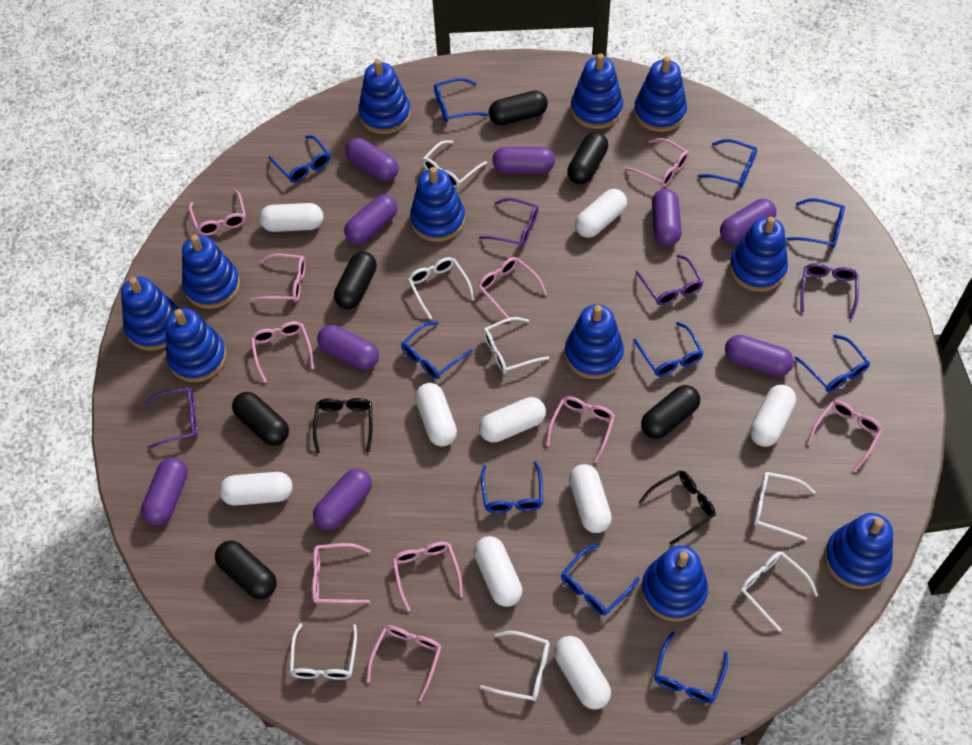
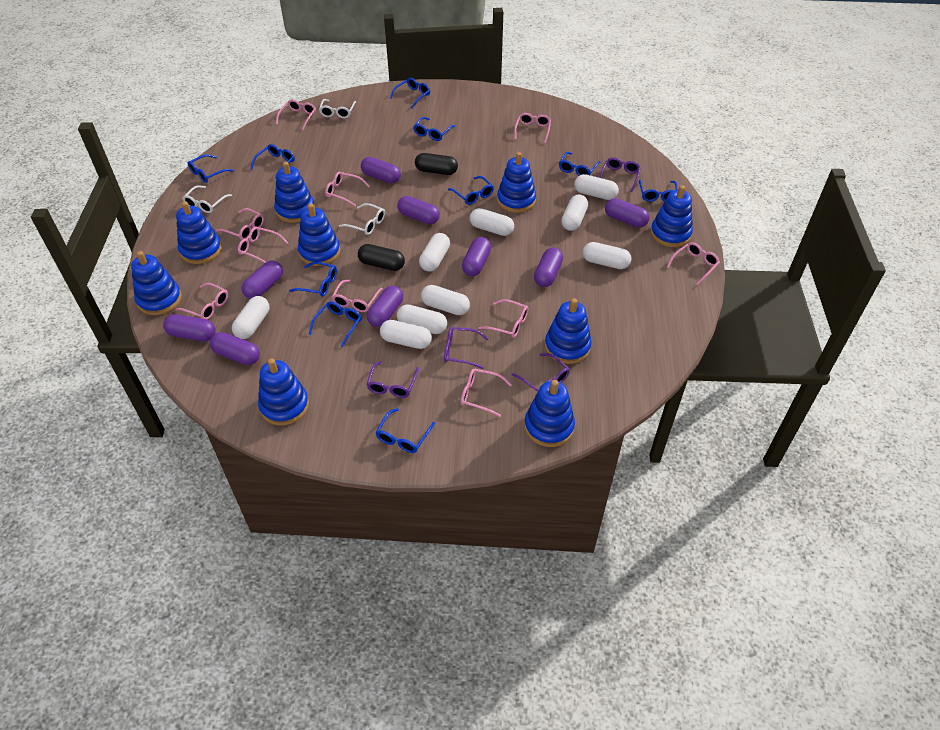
black capsule: [215,540,277,599] [232,392,289,446] [334,251,377,309] [489,91,548,125] [567,132,608,184] [641,385,700,439] = 6 -> [358,244,405,271] [415,153,458,175] = 2
black glasses: [313,398,373,453] [638,470,716,545] = 2 -> none = 0
blue stacking toy: [121,277,178,351] [166,308,227,382] [182,235,240,309] [358,59,411,134] [410,167,465,242] [565,304,624,379] [571,53,623,129] [634,56,687,132] [641,546,708,622] [729,217,788,292] [824,513,893,589] = 11 -> [131,251,182,315] [176,201,222,264] [258,359,309,425] [274,162,315,223] [298,203,340,266] [497,152,536,213] [524,380,575,447] [545,298,592,364] [650,185,693,247] = 9
white glasses: [289,623,357,680] [408,257,475,319] [422,140,487,188] [480,631,550,701] [483,317,549,373] [740,552,818,632] [754,472,815,541] = 7 -> [182,185,232,213] [319,99,357,119] [339,203,385,235] = 3

